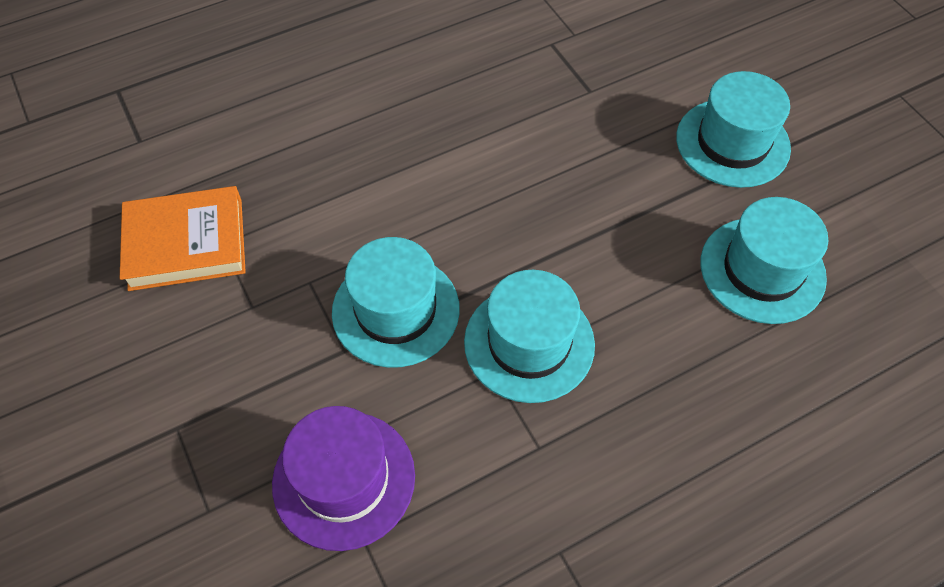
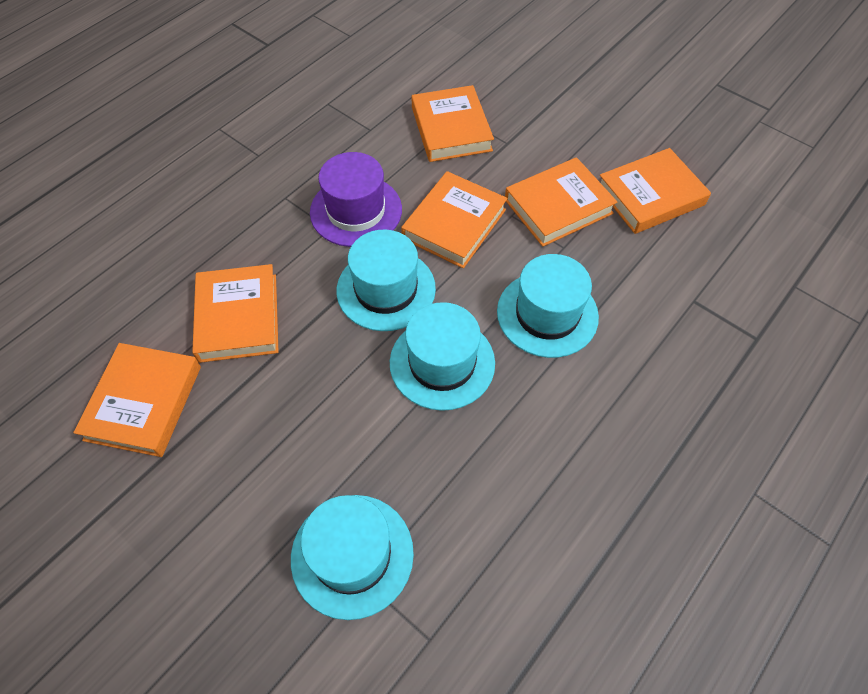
orange book: [120,186,246,291] = 1 -> [73,343,201,457] [192,264,279,363] [401,171,508,268] [411,85,494,162] [505,157,617,247] [600,148,711,234] = 6

